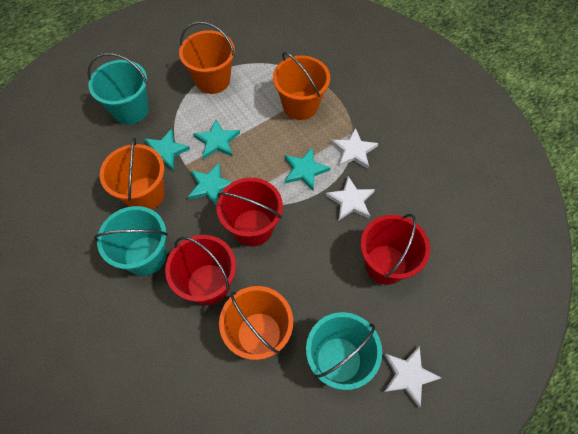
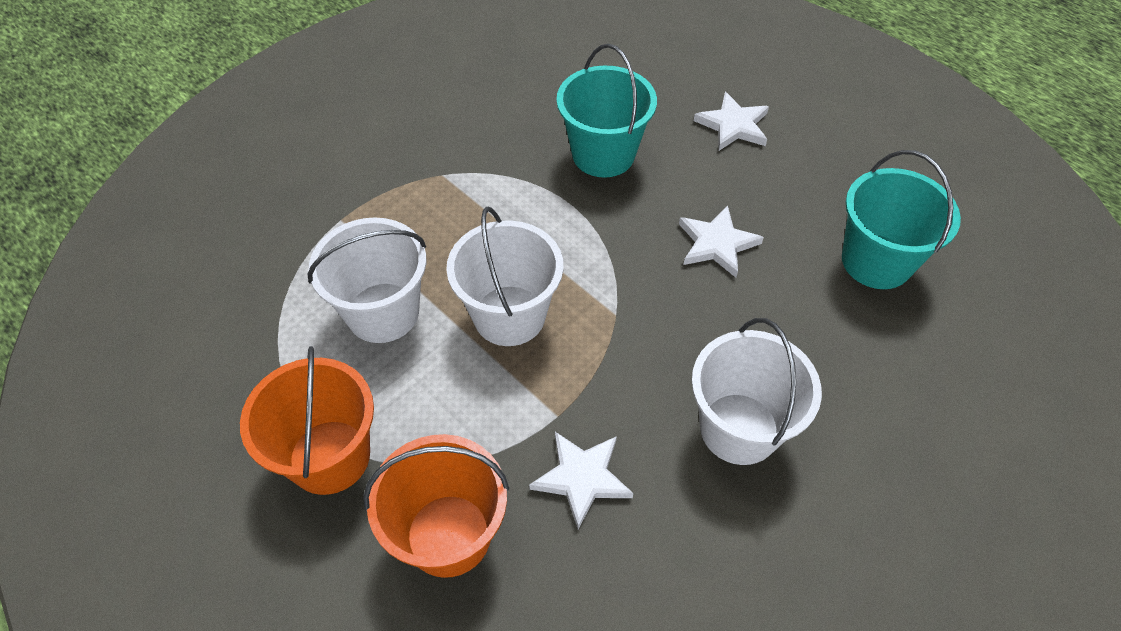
orange bucket: [100,138,165,210] [179,22,235,94] [219,286,293,360] [273,52,330,120] = 4 -> [240,346,374,495] [363,434,509,578] = 2
red bucket: [165,235,236,305] [216,178,283,246] [361,214,430,285] = 3 -> none = 0
turquoise bucket: [87,53,149,124] [94,206,168,276] [306,312,382,390] = 3 -> [557,44,657,178] [842,150,961,289] = 2
turquoise star: [144,129,190,171] [188,162,232,207] [193,119,240,159] [285,148,331,191] = 4 -> none = 0
white bucket: none = 0 -> [307,217,426,343] [446,207,563,346] [692,318,822,465] = 3

